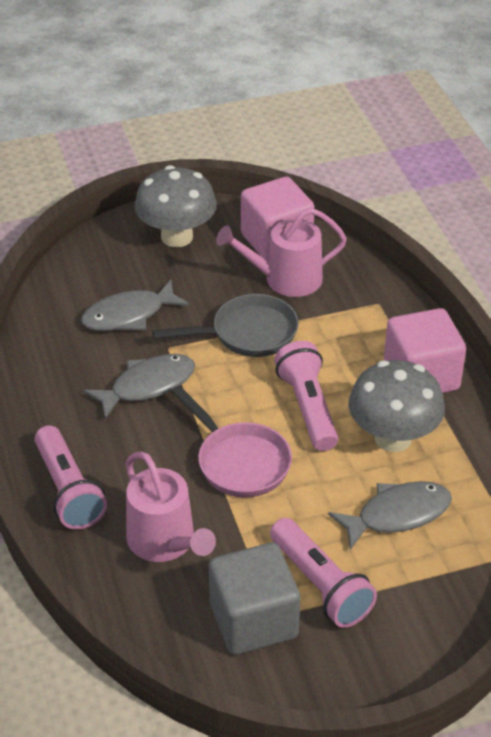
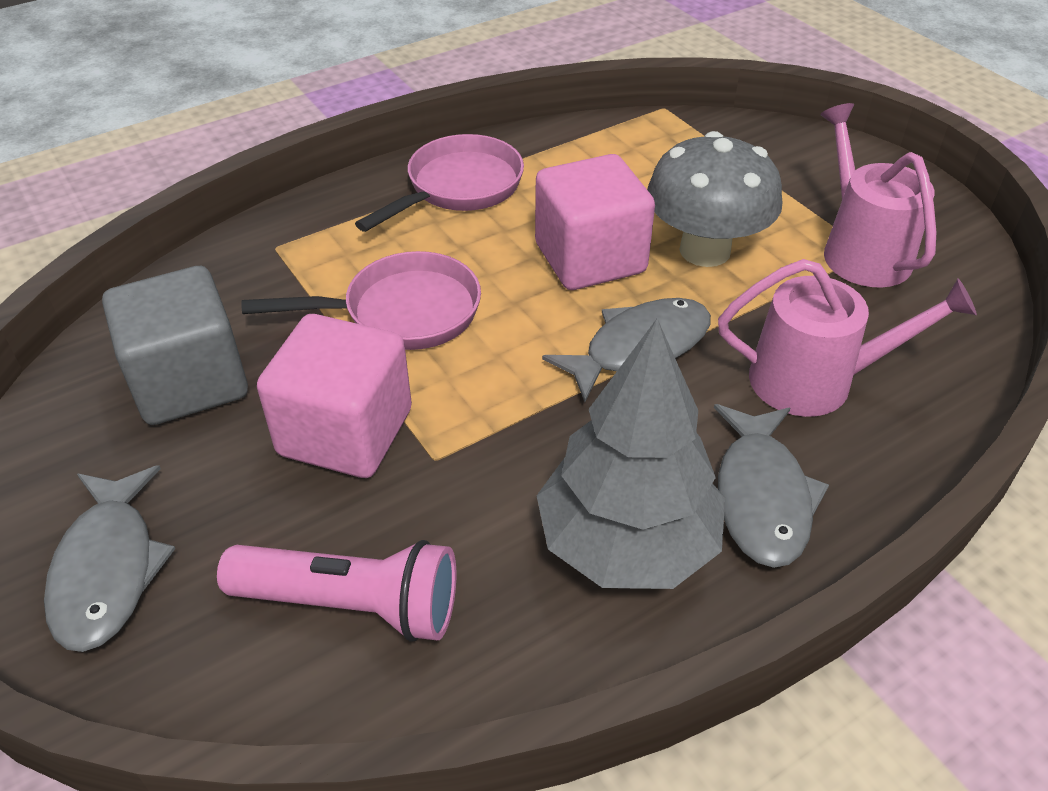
grey mushroom: [134,165,217,247] [348,360,445,452] = 2 -> [647,131,782,267] = 1
grey pan: [152,294,299,357] = 1 -> none = 0
grey tree: none = 0 -> [536,319,725,589] = 1
pink flashlight: [35,425,107,529] [270,518,377,628] [274,341,338,451] = 3 -> [217,540,456,642] = 1
pink pan: [171,385,292,498] = 1 -> [242,251,481,350] [355,134,524,232] = 2

